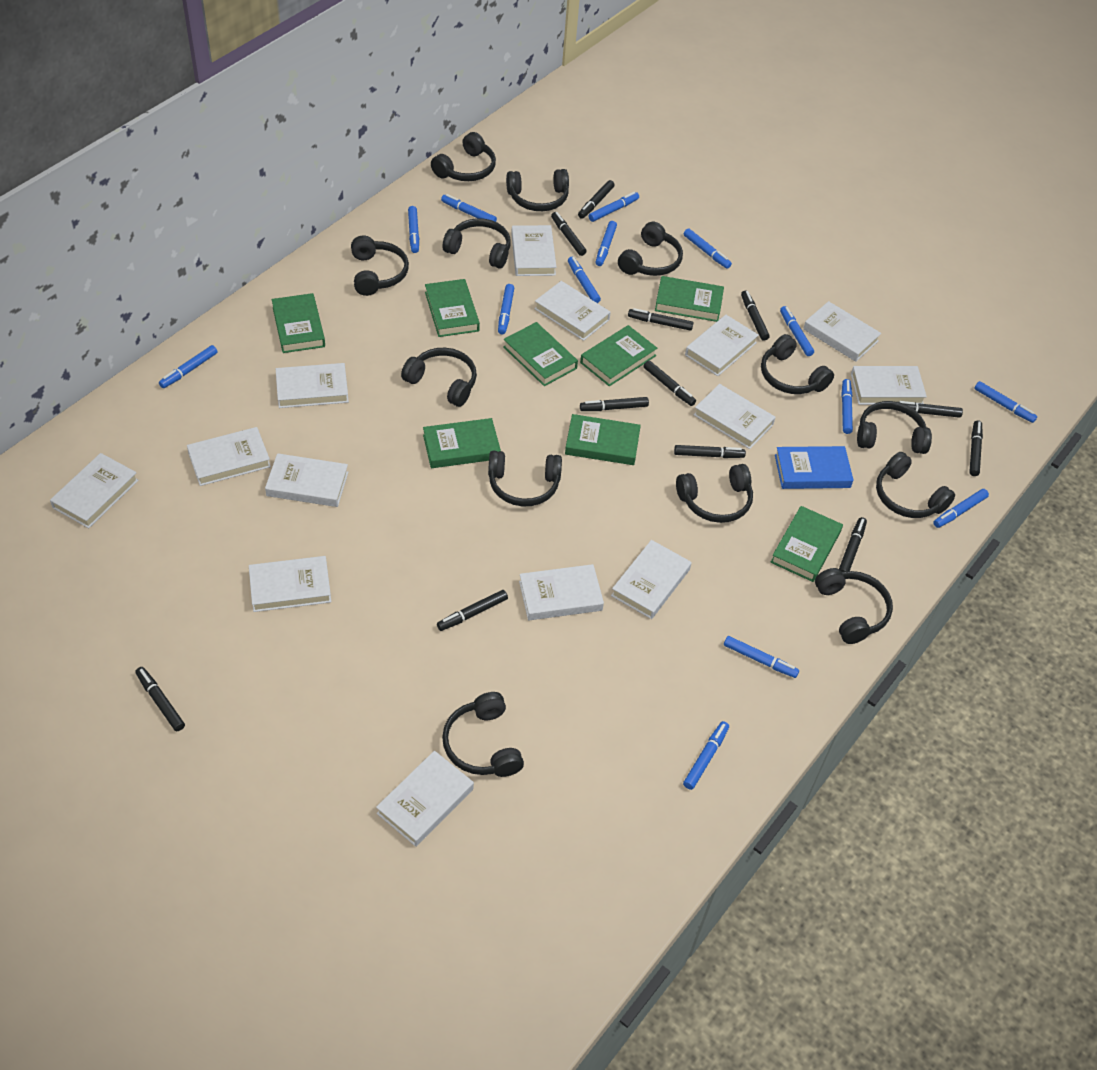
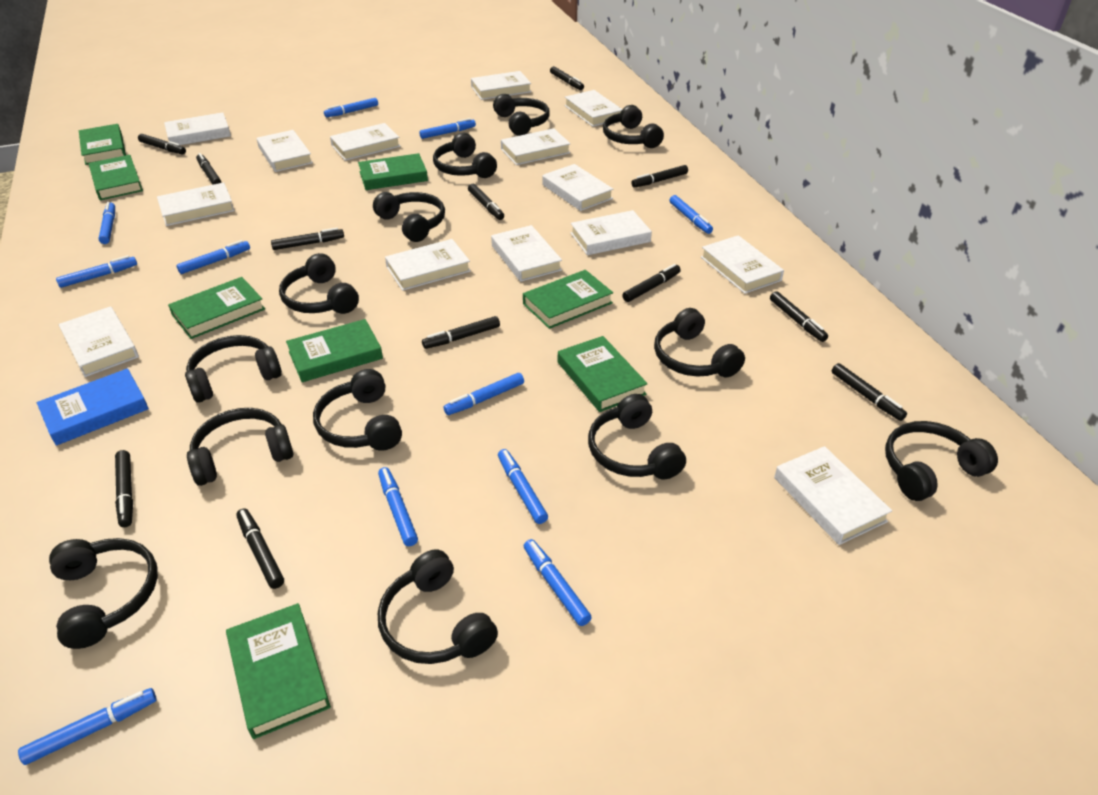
blue marker: [159,345,218,388] [408,206,419,253] [441,194,497,222] [498,284,514,335] [568,257,601,303] [589,192,639,222] [596,221,617,266] [683,721,729,790] [684,228,732,269] [724,636,799,678] [780,306,814,356] [841,379,853,434] [933,489,989,528] [974,381,1037,423] = 14 -> [18,688,157,765] [56,255,137,288] [98,202,115,244] [176,240,250,274] [324,98,378,117] [378,467,418,546] [419,118,476,139] [444,373,524,415] [498,449,548,524] [524,539,592,626] [669,195,713,234] = 11

